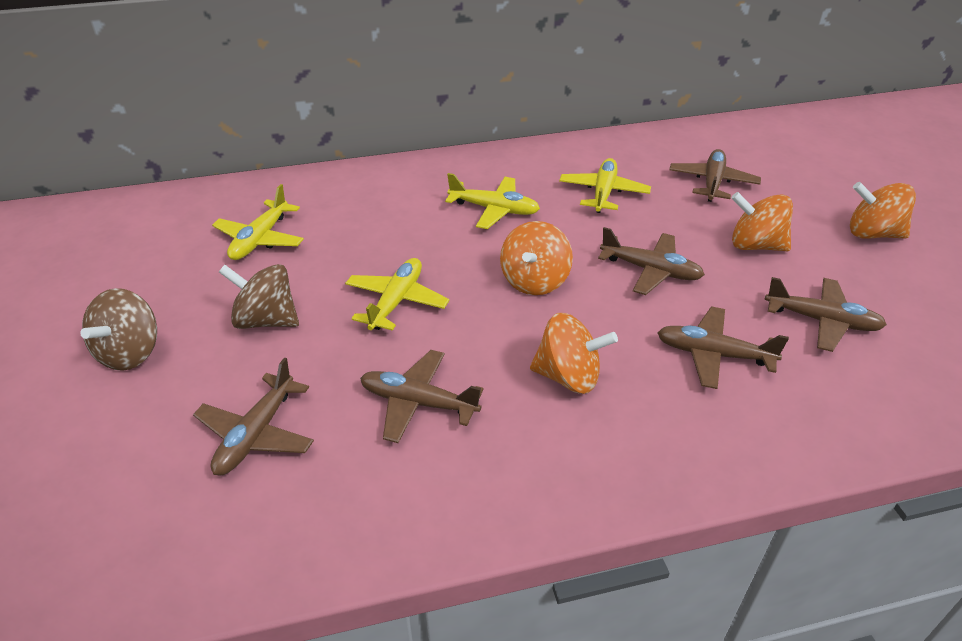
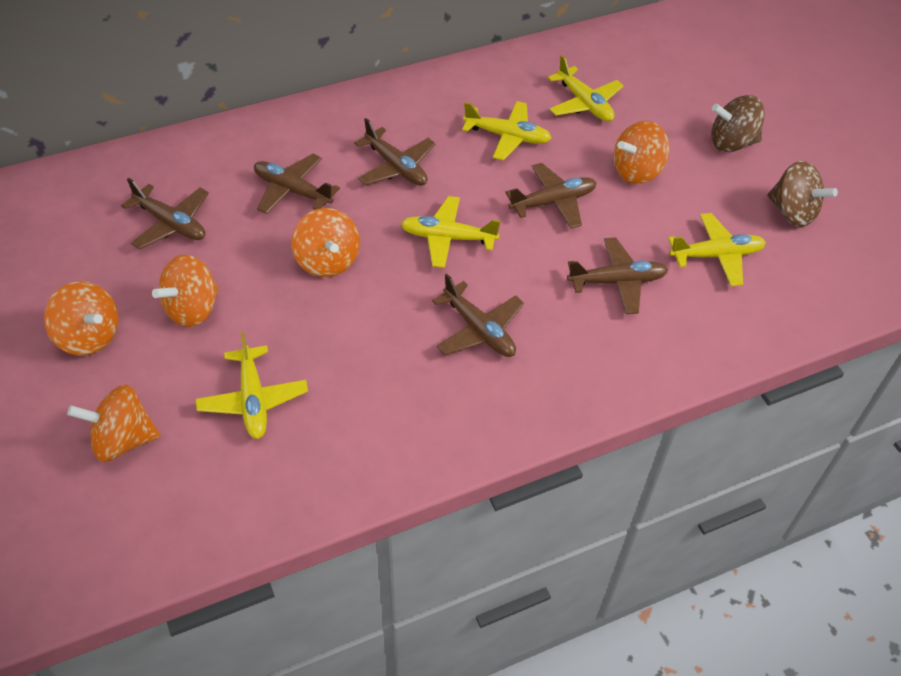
orange spinning top: [500,221,573,295] [530,313,618,394] [731,192,793,251] [850,182,916,239] = 4 -> [44,281,119,356] [67,385,161,462] [152,255,219,327] [291,208,360,277] [613,121,670,184] = 5
yellow plane: [212,184,304,260] [345,258,449,331] [445,173,540,229] [559,158,651,213] = 4 -> [196,332,308,439] [401,196,500,268] [462,101,551,160] [548,55,624,122] [668,213,766,286] = 5

